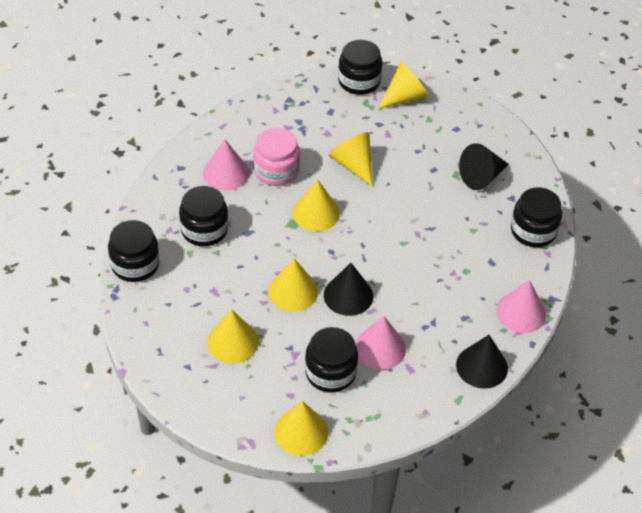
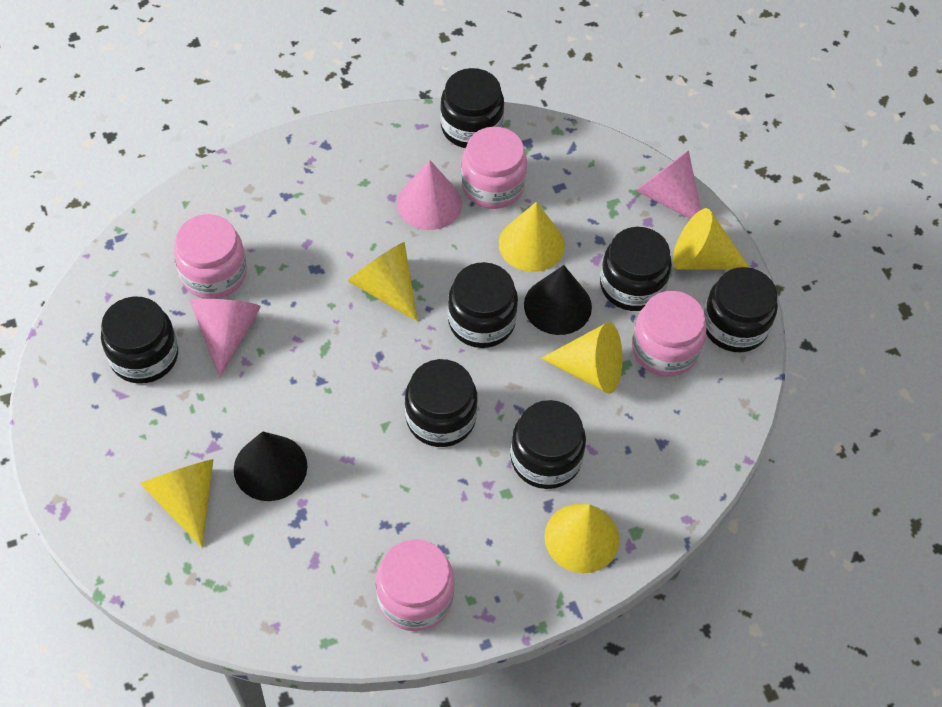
black cone: [324,263,373,316] [456,335,508,389] [459,143,509,190] = 3 -> [234,431,307,501] [524,265,592,335] = 2
black jar: [108,220,160,282] [179,186,228,246] [305,327,358,392] [338,40,382,95] [511,187,562,247] = 5 -> [101,296,178,384] [405,359,478,447] [440,68,504,148] [448,262,518,348] [511,400,586,489] [600,227,672,311] [704,267,778,352] = 7
pink jar: [253,128,300,186] = 1 -> [174,214,247,299] [376,539,454,631] [461,127,527,209] [632,291,706,377] = 4

